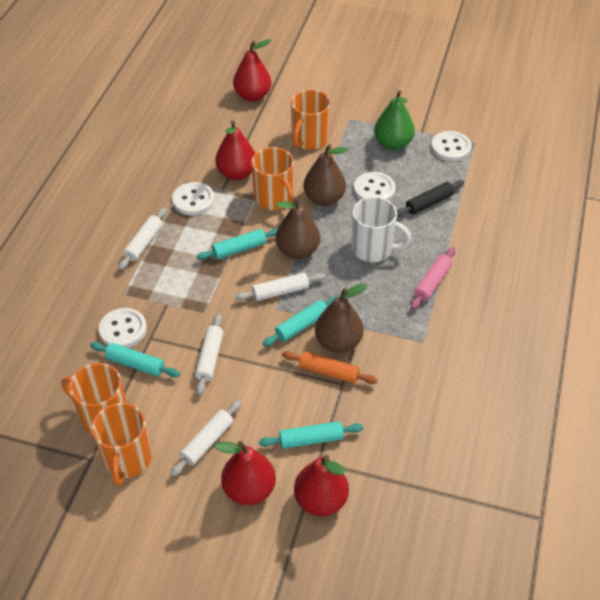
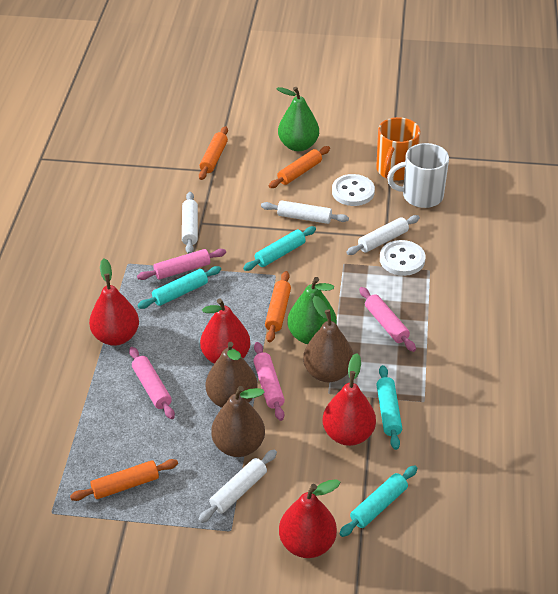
black rolling pin: [397,180,465,217] = 1 -> none = 0
green pear: [374,90,415,150] = 1 -> [277,87,319,151] [288,277,337,344] = 2
orange mug: [61,363,127,434] [92,403,152,486] [251,147,294,210] [291,90,331,150] = 4 -> [376,117,420,181] = 1
orange rolling pin: [282,351,378,384] = 1 -> [70,459,178,501] [199,126,228,180] [265,271,291,342] [269,146,330,188] = 4
pink rolling pin: [411,247,455,310] = 1 -> [129,347,175,419] [137,249,226,280] [253,342,285,421] [359,287,416,352] = 4
white button: [99,308,147,348] [172,182,215,216] [354,172,395,201] [431,131,472,162] = 4 -> [332,174,375,206] [380,240,426,276] = 2

